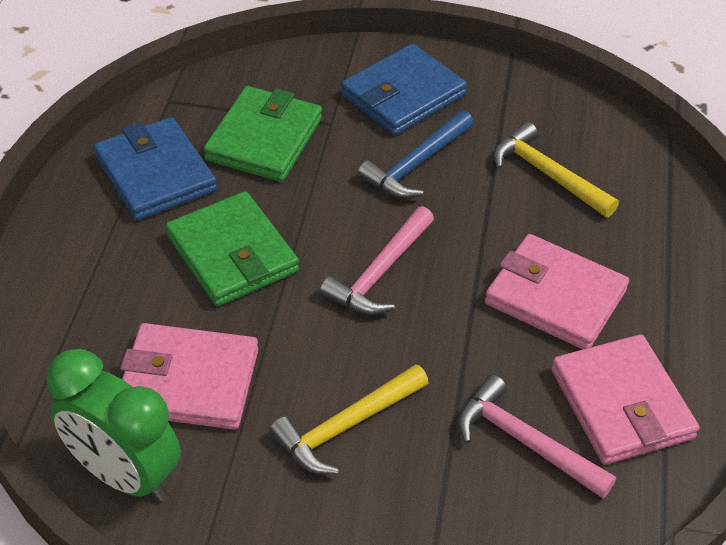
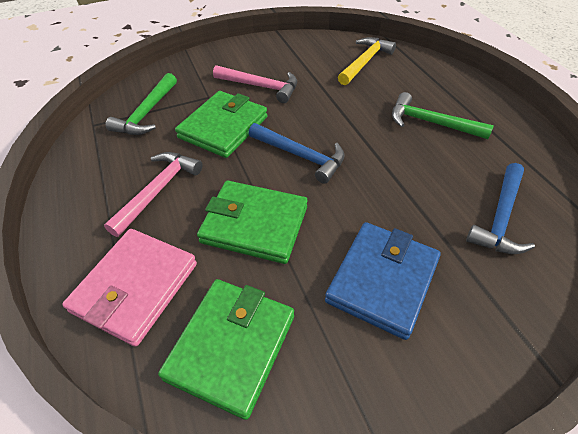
blue hammer: [357,110,474,198] = 1 -> [248,123,345,184] [466,163,535,254] = 2
blue wallet: [93,117,217,220] [341,44,467,136] = 2 -> [325,222,441,340] = 1
green clock: [46,349,181,501] = 1 -> none = 0
green hammer: none = 0 -> [106,73,177,135] [392,92,494,139] = 2
green wallet: [166,191,299,307] [203,86,322,182] = 2 -> [158,279,294,420] [175,91,267,158] [197,181,308,264] = 3
pink wallet: [120,323,258,430] [485,234,629,350] [551,334,699,465] = 3 -> [62,229,197,347] = 1
yellow hammer: [269,364,429,474] [493,122,619,217] = 2 -> [338,37,396,85] = 1

